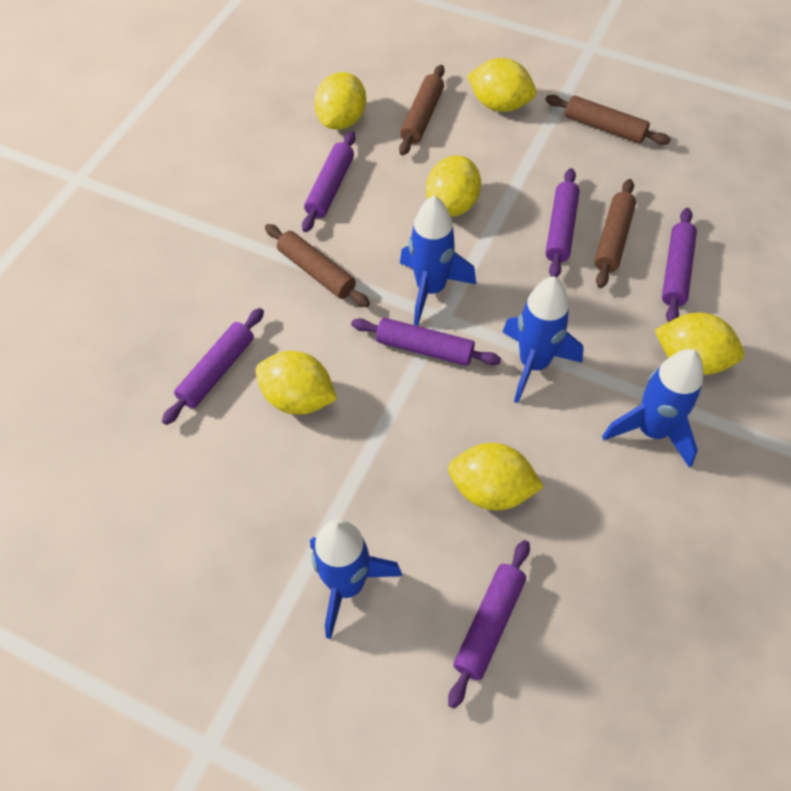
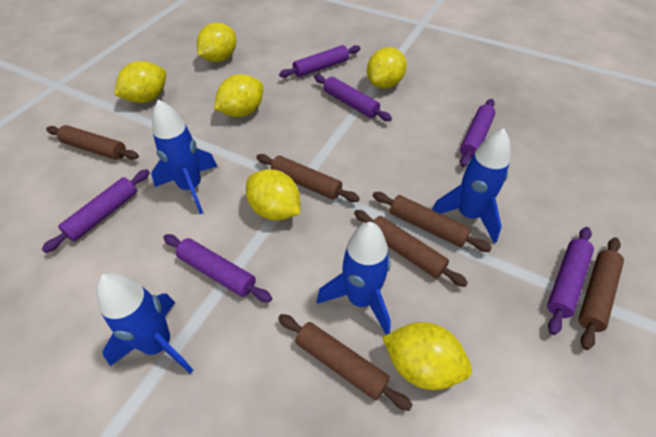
brown rolling pin: [265,224,370,307] [399,65,445,156] [545,95,671,145] [594,179,636,288] = 4 -> [46,125,139,160] [256,154,360,202] [278,314,413,411] [354,210,468,287] [373,192,492,252] [578,237,624,350] = 6

